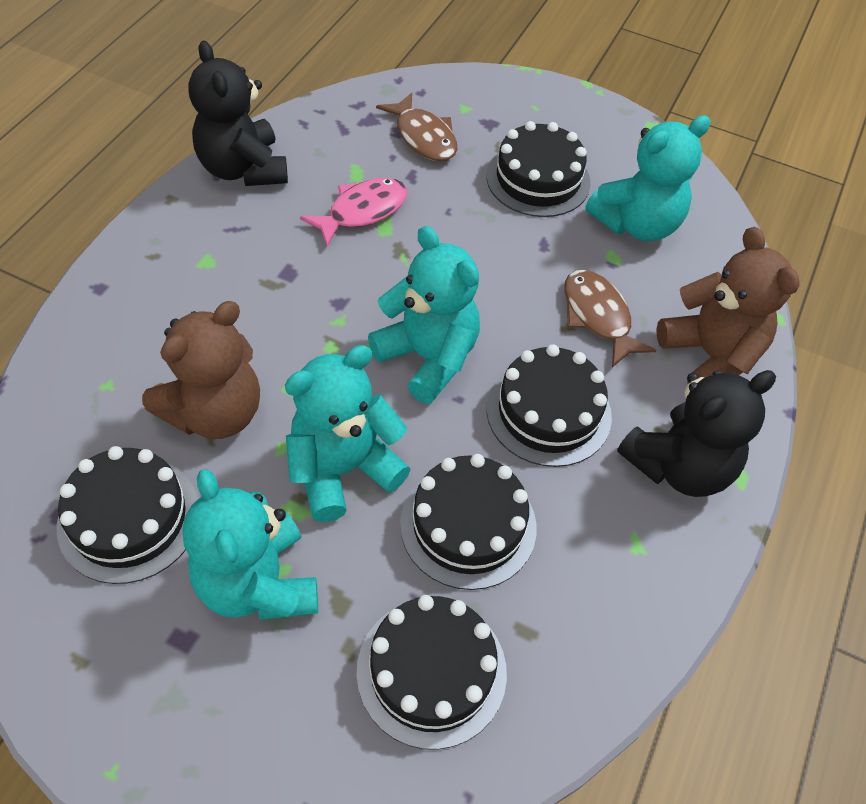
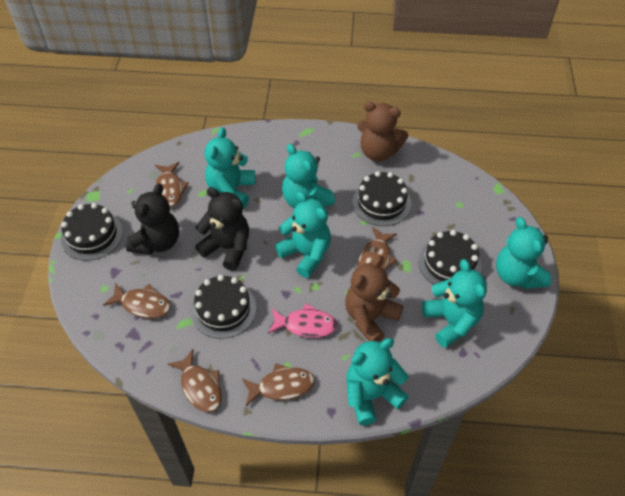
black cake: [57,446,198,584] [356,595,507,750] [400,454,536,590] [486,121,591,217] [486,344,612,467] = 5 -> [61,203,123,261] [191,275,256,339] [352,171,411,226] [418,230,482,285] = 4
brown fish: [376,93,457,161] [564,270,656,368] = 2 -> [103,283,171,318] [155,162,189,207] [168,349,222,412] [242,363,315,406] [358,227,397,271] = 5
turquoise teddy bear: [182,469,318,620] [285,345,411,522] [368,226,480,404] [586,115,711,241] = 4 -> [204,127,256,208] [275,191,331,278] [282,144,335,208] [346,338,409,425] [422,259,487,348] [496,217,551,289] = 6

